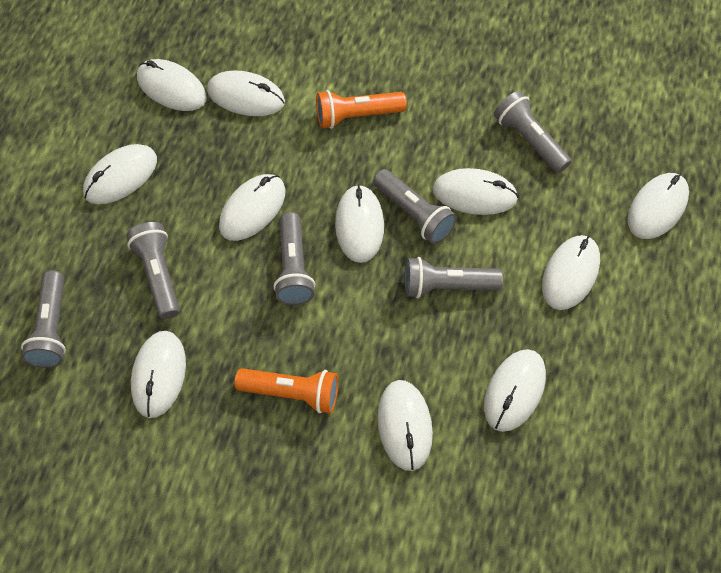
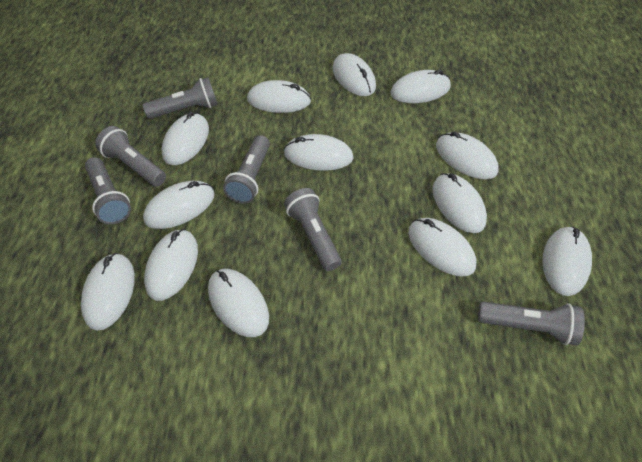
orange flashlight: [235,368,339,413] [316,90,407,129] = 2 -> none = 0
white mouse: [83,144,157,204] [131,331,186,418] [137,59,207,111] [207,70,285,116] [219,174,286,241] [335,184,384,263] [378,380,433,471] [433,168,518,215] [484,349,546,432] [542,235,600,310] [628,173,689,239] = 11 -> [81,253,135,331] [143,181,215,229] [144,229,198,301] [162,112,209,165] [208,269,269,337] [247,80,311,113] [284,134,354,171] [332,53,376,96] [390,70,451,103] [408,218,477,277] [432,173,487,233] [436,131,499,179] [542,226,592,296] = 13

